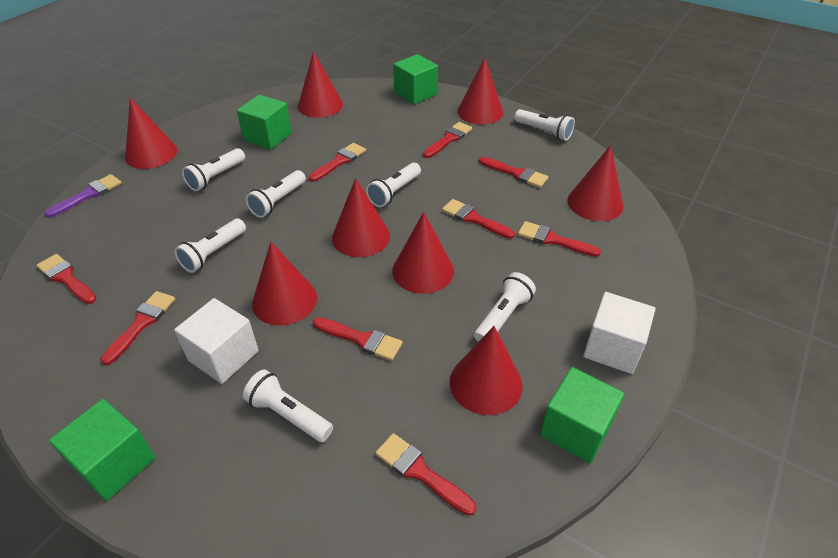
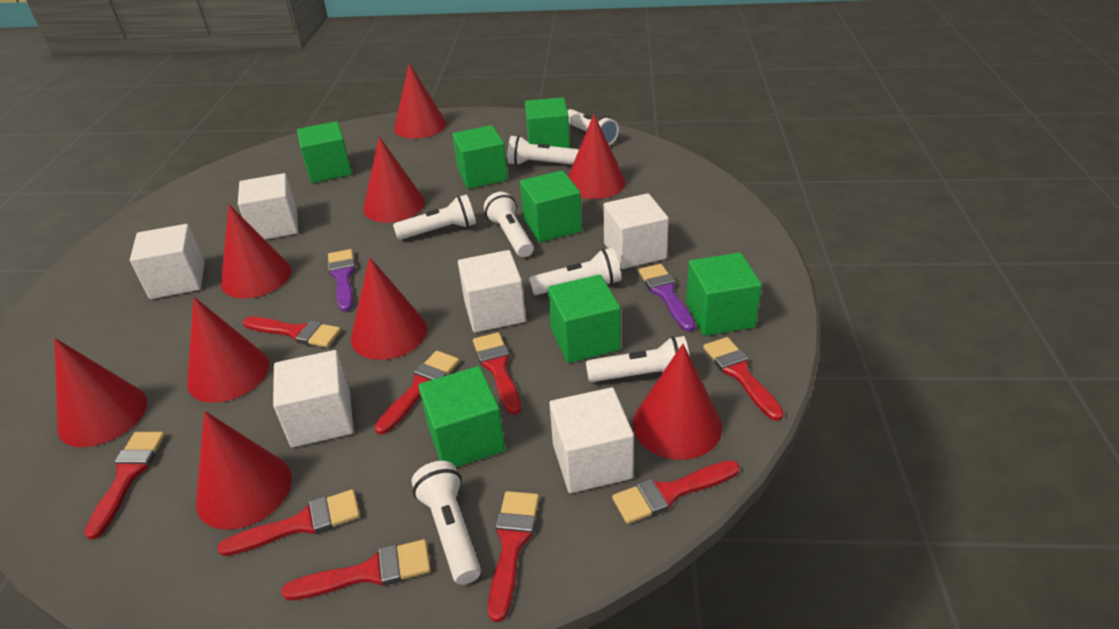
green cube: [49,399,156,501] [237,95,292,150] [393,54,438,105] [540,367,624,463] = 4 -> [297,121,352,183] [418,366,505,467] [452,125,508,189] [520,170,582,242] [525,97,570,148] [548,275,620,363] [686,252,762,336] = 7
purple brush: [44,174,122,218] = 1 -> [328,249,355,312] [638,264,695,332] = 2
red cone: [125,98,177,169] [252,242,317,325] [298,52,343,118] [332,178,390,257] [393,212,454,294] [450,326,523,415] [457,58,503,125] [567,145,623,221] = 8 -> [54,338,147,447] [187,297,269,403] [196,411,292,530] [221,205,291,299] [351,257,427,360] [363,137,425,223] [394,63,447,139] [568,114,626,199] [633,344,722,460] = 9
white cube: [174,298,259,384] [583,292,655,374] = 2 -> [130,224,204,299] [238,173,298,240] [273,350,354,447] [458,250,526,333] [549,387,634,493] [603,193,669,269] = 6

